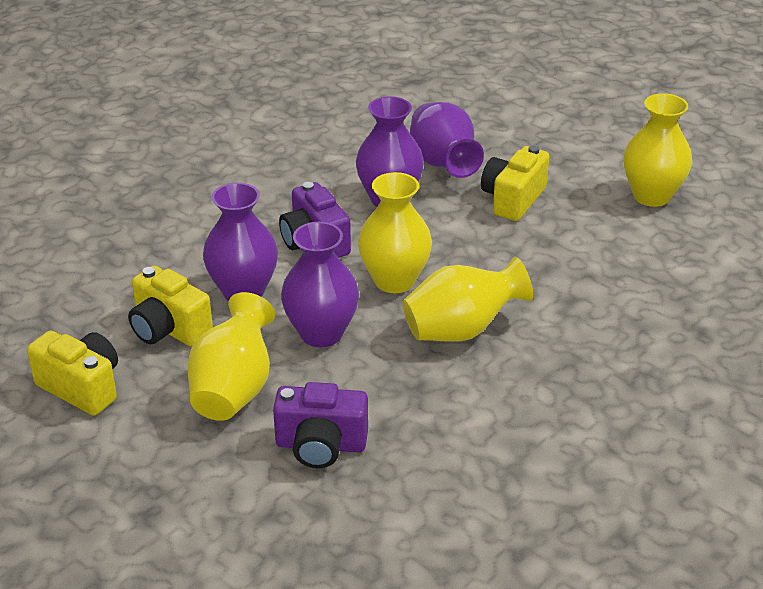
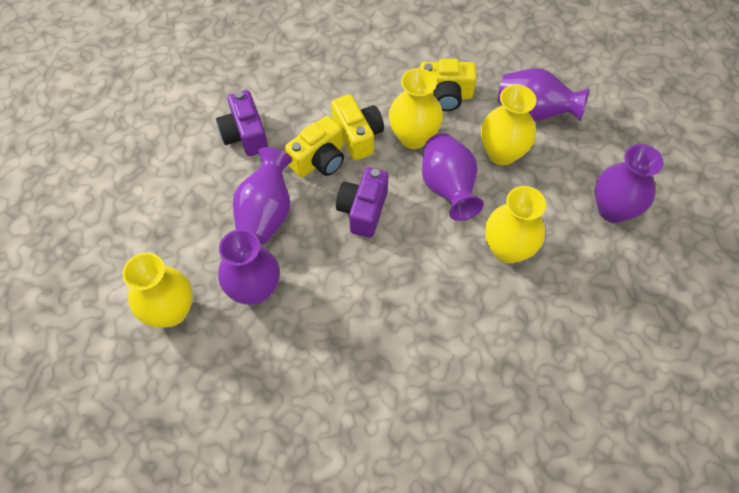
purple vase: [203,183,278,301] [281,222,359,347] [356,96,424,207] [410,102,484,178] = 4 -> [218,229,280,305] [233,147,292,244] [422,133,484,221] [498,68,589,121] [595,144,664,223] = 5

